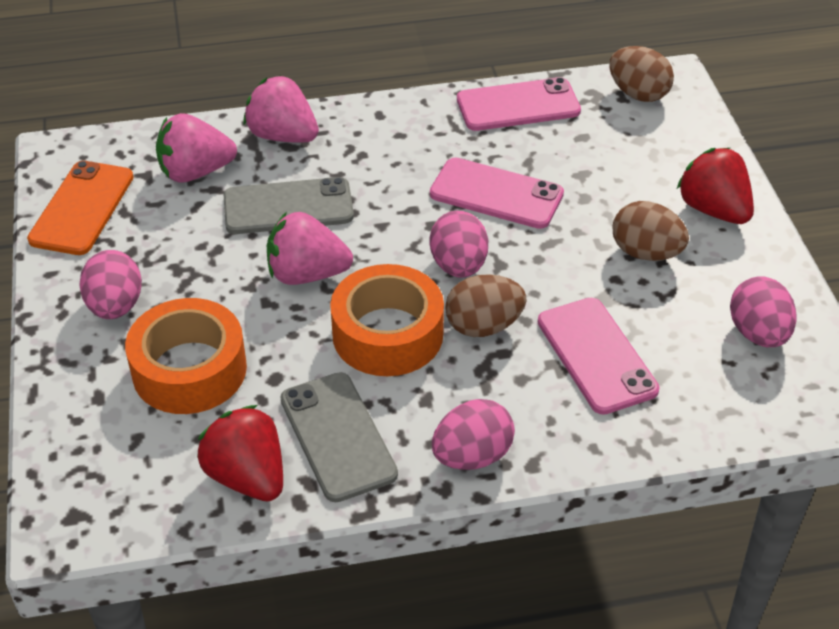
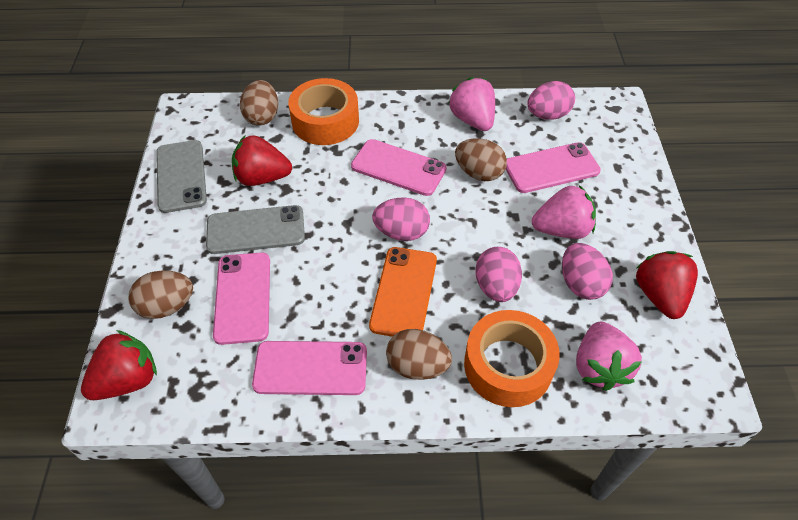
brown egg: [445,274,526,337] [609,46,674,102] [613,201,689,261] = 3 -> [129,270,193,319] [240,80,278,126] [386,329,452,380] [455,138,507,181] = 4
pink phone: [430,157,564,229] [457,77,581,131] [538,298,659,415] = 3 -> [213,252,270,345] [252,341,367,395] [351,139,447,196] [506,142,601,193] = 4
red strawberry: [197,405,283,501] [677,148,754,224] = 2 -> [81,330,157,400] [232,135,292,186] [636,251,698,319] = 3

